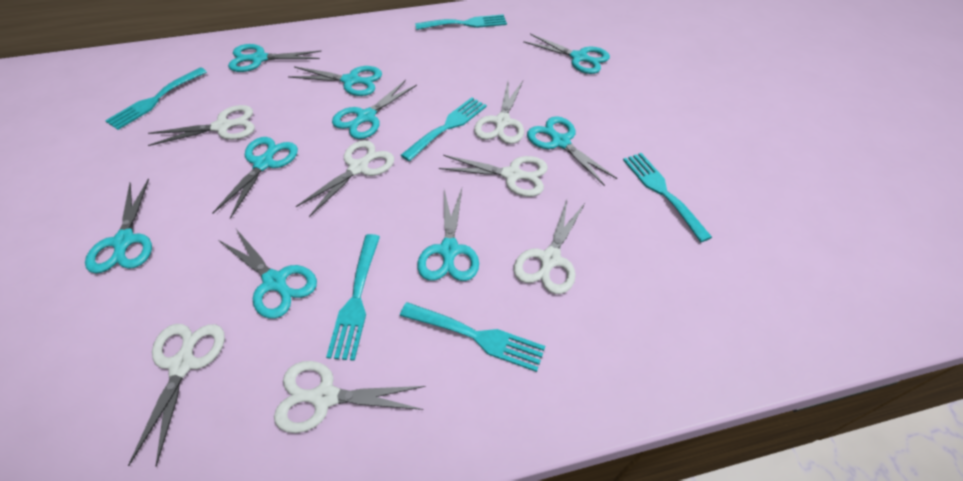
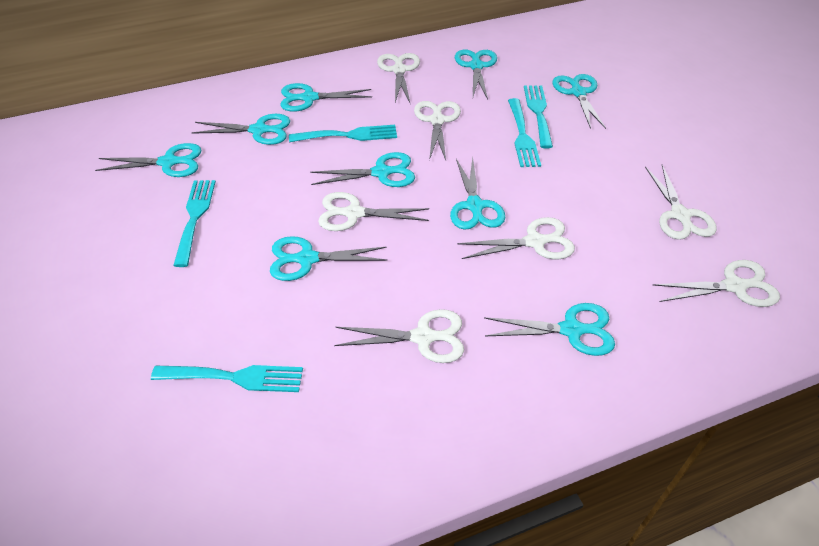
turquoise fork: [105,67,207,130] [326,234,380,361] [400,302,545,372] [401,97,487,161] [415,14,507,30] [623,153,712,242] = 6 -> [151,365,303,392] [173,180,216,267] [289,125,397,142] [508,98,541,167] [524,85,553,148] = 5

